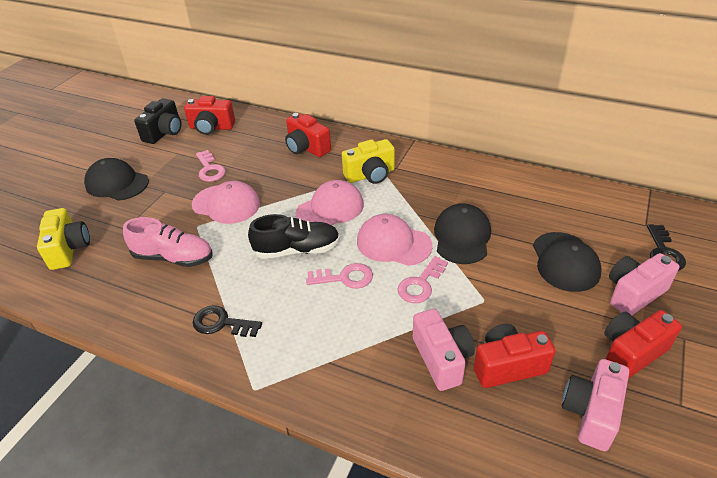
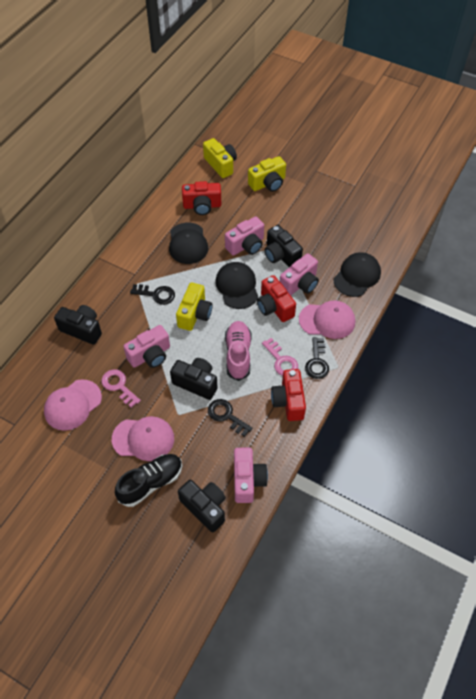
black camera: [134,98,182,144] = 1 -> [54,305,102,345] [170,358,218,400] [178,480,226,533] [264,225,303,267] = 4
black key: [192,305,262,337] [647,224,686,271] = 2 -> [130,284,175,305] [208,399,253,437] [305,337,329,379] = 3
pink camera: [413,309,475,391] [562,359,629,451] [609,253,679,315] = 3 -> [123,325,170,368] [225,216,264,256] [234,447,268,503] [280,253,319,296] = 4
pink key: [196,150,226,182] [306,263,373,289] [397,256,448,303] = 3 -> [102,369,141,408] [262,338,298,376] = 2
red camera: [184,96,235,135] [285,113,331,157] [474,324,555,388] [604,310,682,379] = 4 -> [182,181,221,215] [257,275,296,322] [271,369,306,421] = 3
yellow camera: [37,208,90,270] [342,139,395,184] = 2 -> [176,283,213,331] [203,138,237,178] [248,156,286,192] = 3

